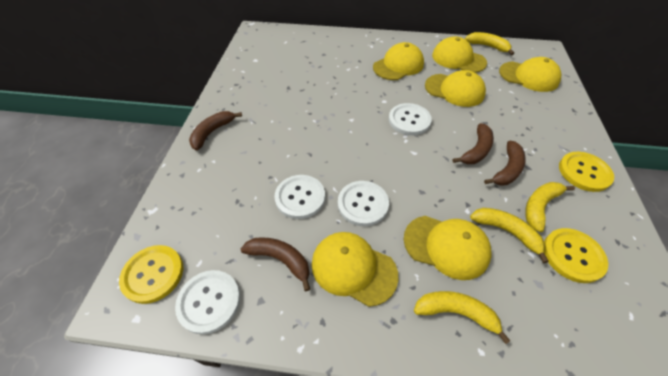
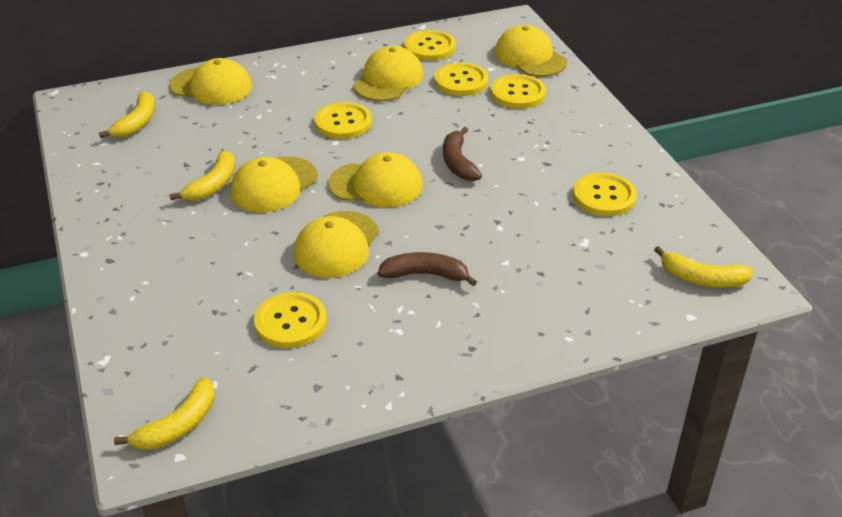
brown banana: [189,111,242,150] [241,237,310,291] [453,123,494,164] [484,141,526,186] = 4 -> [378,252,477,286] [443,127,482,181] = 2
white button: [175,270,240,334] [274,175,325,219] [338,181,389,226] [389,103,432,135] = 4 -> none = 0
yellow button: [119,245,183,304] [544,228,608,283] [559,152,614,192] = 3 -> [254,292,327,348] [315,102,372,139] [404,30,456,61] [434,62,488,96] [491,74,546,109] [573,173,637,216] = 6

